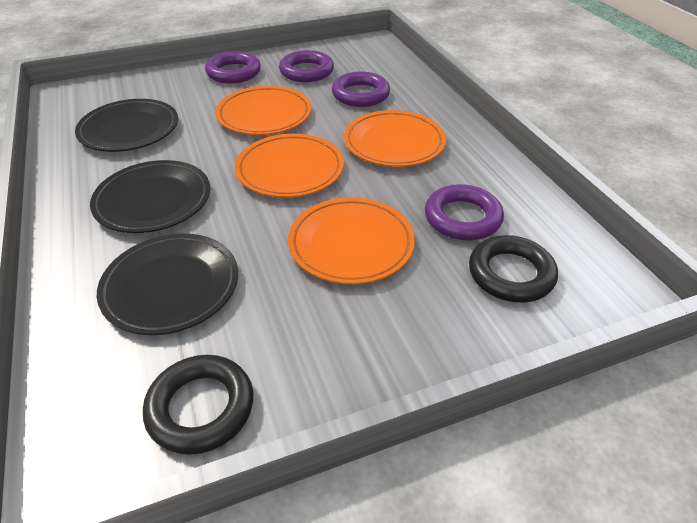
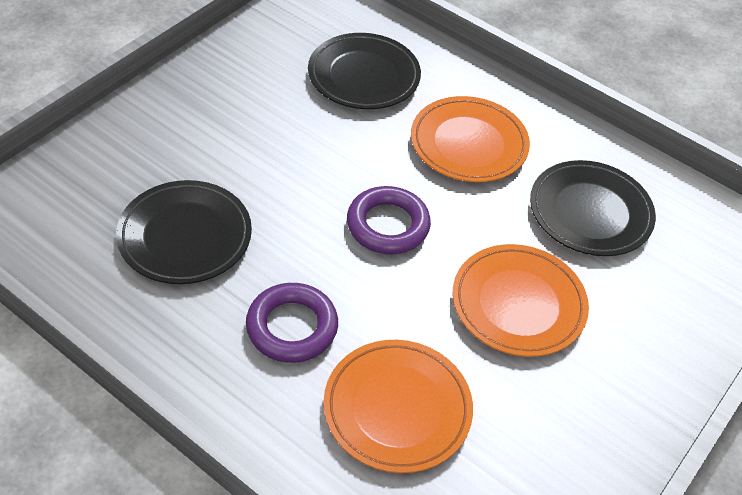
black ring: [143,355,253,455] [469,235,558,303] = 2 -> none = 0
orange plate: [216,86,311,135] [235,134,344,198] [288,197,415,284] [344,110,446,167] = 4 -> [324,340,473,473] [411,96,530,182] [453,244,589,357] = 3
purple ring: [205,51,261,83] [279,50,334,82] [332,72,390,107] [425,184,504,240] = 4 -> [246,283,338,363] [347,186,431,254] = 2

